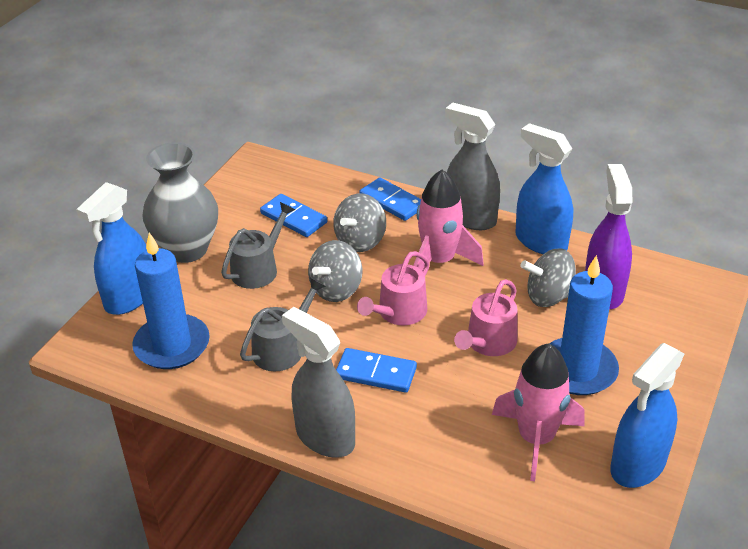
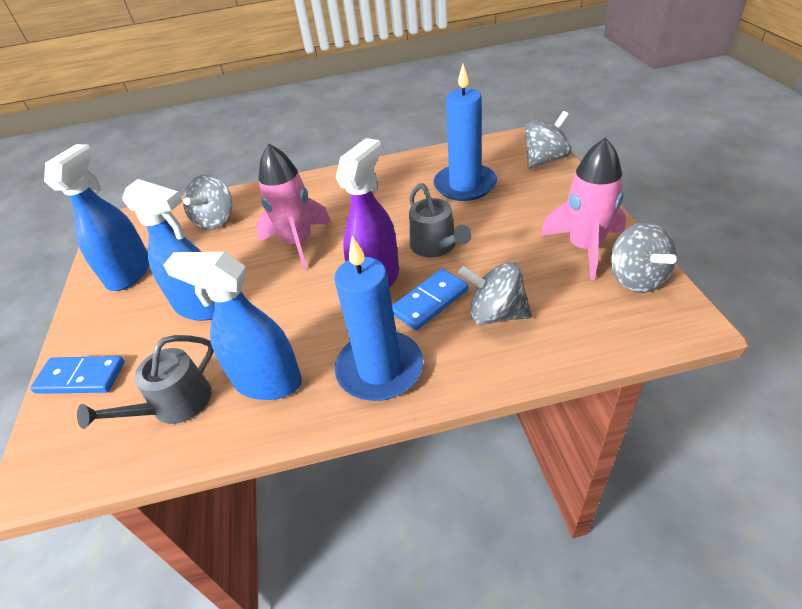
blue domino: [260,194,327,237] [336,348,417,393] [359,177,421,221] = 3 -> [30,356,125,394] [392,269,468,330] = 2
grey spinning top: [308,240,363,302] [333,193,386,252] [520,248,576,307] = 3 -> [183,174,232,230] [458,262,532,325] [525,111,571,169] [611,222,677,293] = 4
grey spray bottle: [282,307,355,458] [445,103,500,230] = 2 -> none = 0
grey vase: [142,142,218,263] = 1 -> none = 0
pink watering can: [357,251,430,326] [454,279,517,356] = 2 -> none = 0

